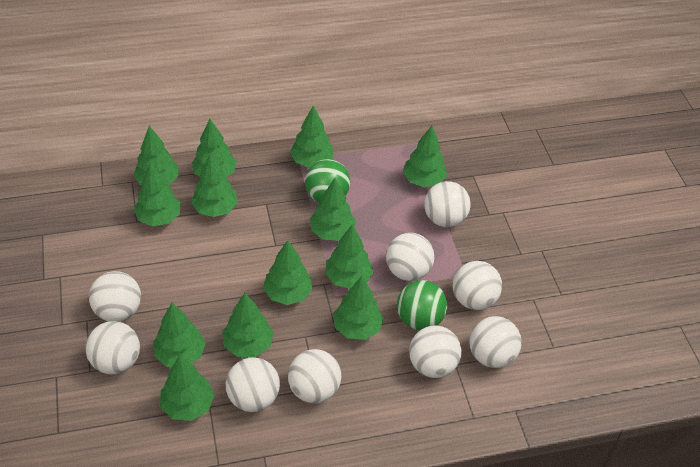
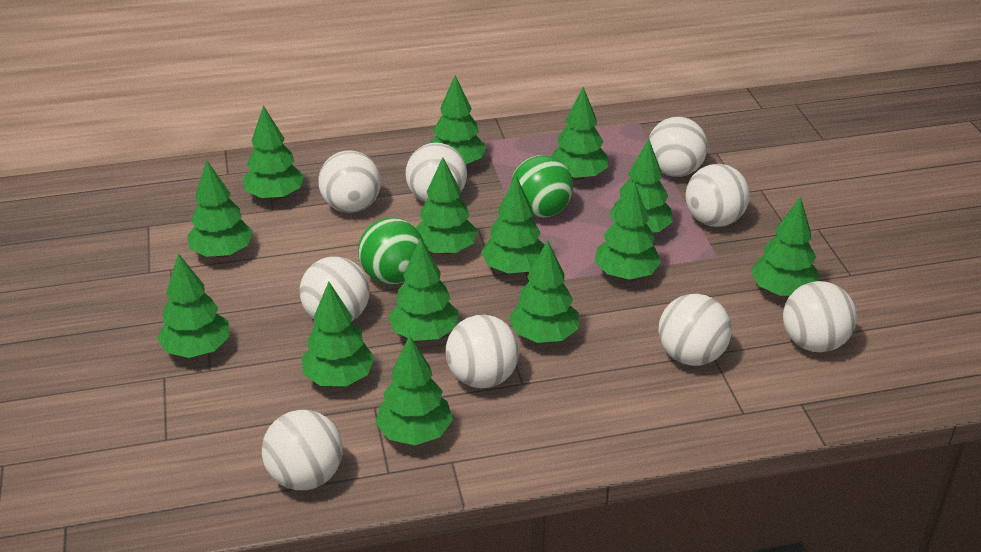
green tree: [133,126,179,185] [134,163,180,226] [153,303,206,367] [160,355,215,421] [191,153,238,217] [192,119,237,177] [222,293,274,357] [263,240,313,305] [290,106,334,168] [310,178,356,241] [325,225,374,289] [333,276,383,340] [403,126,447,187] = 13 -> [157,253,230,358] [187,160,253,258] [243,106,304,201] [302,282,375,386] [375,335,453,445] [389,238,459,341] [416,157,477,255] [430,75,486,164] [481,176,544,274] [509,240,579,343] [551,87,608,180] [594,181,661,280] [609,139,673,232] [751,196,819,296] = 14

